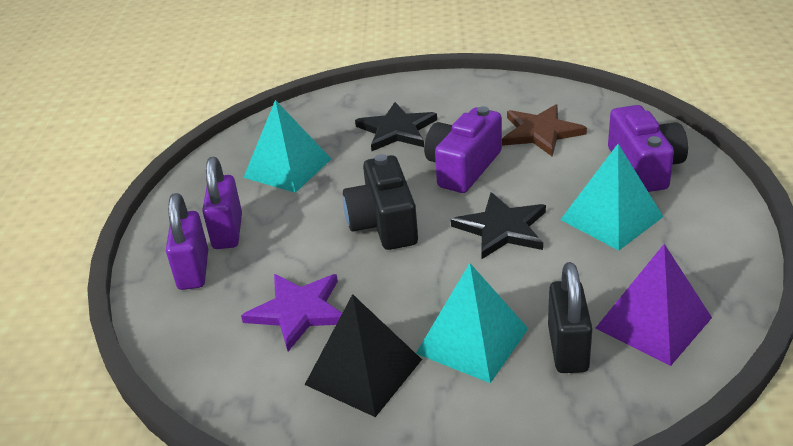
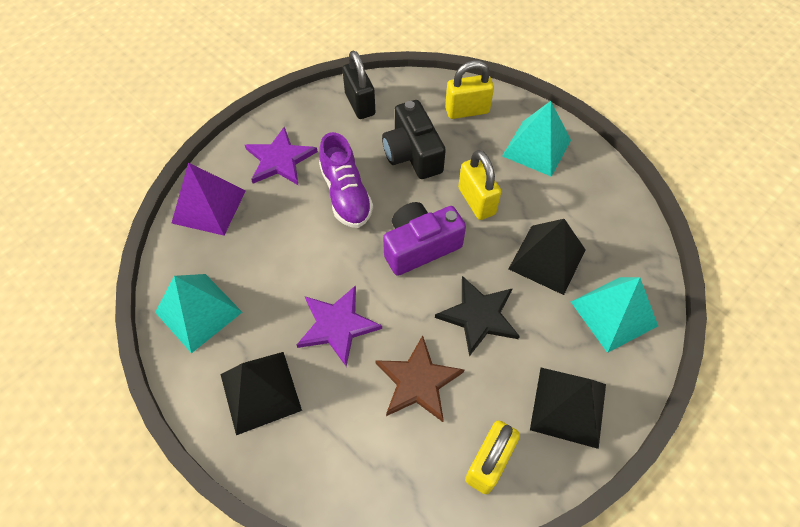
black pyramid: [305,294,422,417] = 1 -> [220,352,302,435] [509,219,586,295] [530,368,606,449] = 3
black star: [355,102,437,151] [451,192,546,259] = 2 -> [435,276,520,357] = 1
purple camera: [424,106,502,193] [608,105,688,192] = 2 -> [383,202,466,276] = 1
purple padlock: [166,193,208,290] [202,157,242,249] = 2 -> none = 0
purple shoe: none = 0 -> [319,132,373,228] = 1
purple star: [241,274,342,351] = 1 -> [245,127,318,186] [297,285,382,367] = 2
yellow padlock: none = 0 -> [445,60,494,119] [458,150,501,220] [465,420,520,494] = 3

